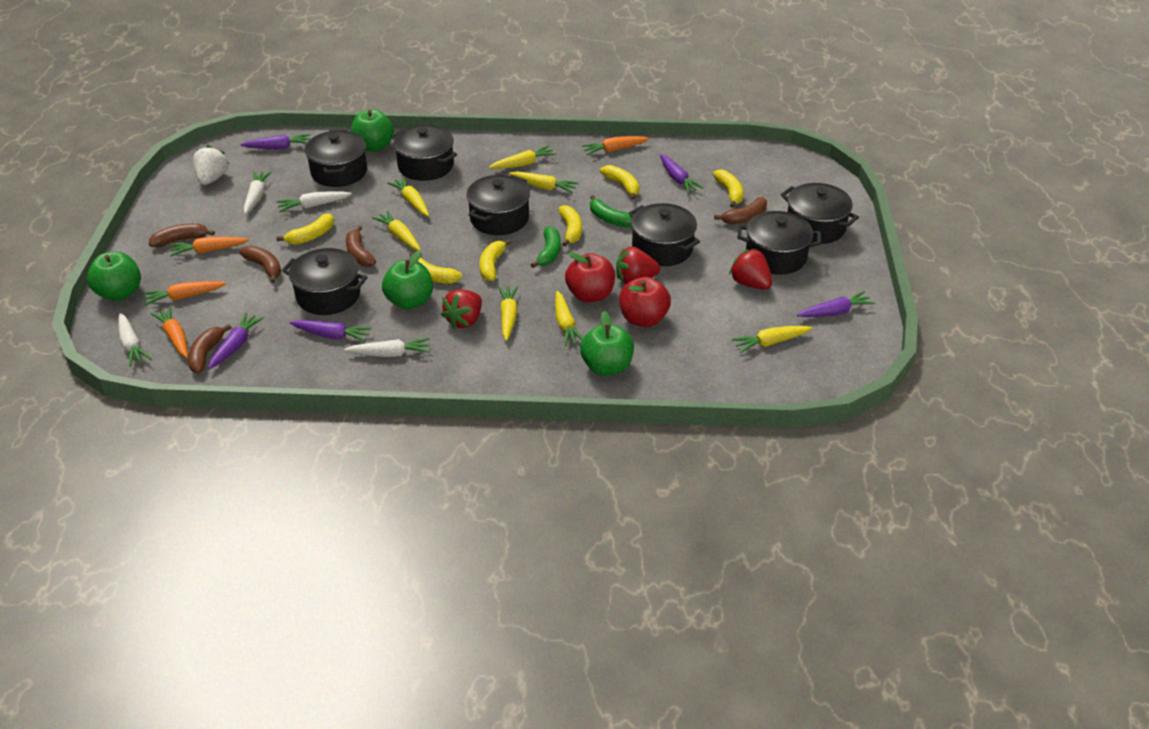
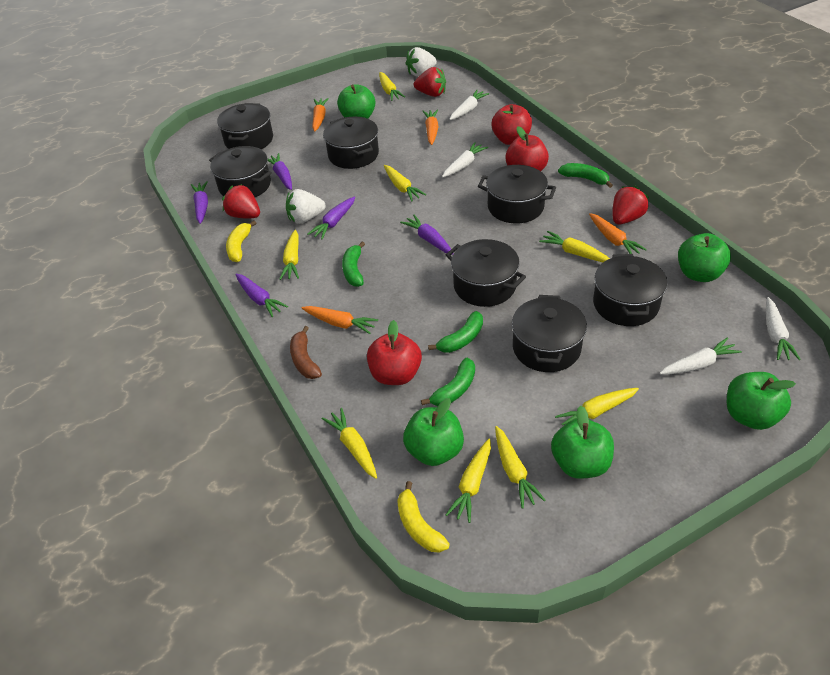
brown banana: [149,223,215,247] [188,324,232,373] [239,246,281,283] [346,226,376,267] [714,197,767,224] = 5 -> [290,326,322,379] = 1
green apple: [87,252,141,301] [351,109,394,152] [382,250,433,309] [580,311,634,376] = 4 -> [337,84,376,119] [403,398,464,466] [551,406,614,479] [678,233,731,282] [727,372,796,430] = 5
green banana: [531,226,561,268] [590,195,632,227] = 2 -> [342,242,365,287] [421,358,475,406] [428,311,483,353] [558,163,613,188] = 4
red apple: [565,252,615,303] [619,277,671,327] = 2 -> [367,320,422,385] [492,104,532,145] [506,126,549,171] = 3
white strawberry: [193,145,229,185] = 1 -> [286,189,326,224] [405,47,437,76] = 2
yellow banana: [277,213,334,245] [409,252,462,284] [480,239,511,281] [558,205,582,246] [600,165,640,200] [713,169,744,208] = 6 -> [226,221,256,262] [397,481,450,553] = 2
yellow carrot: [372,211,421,251] [387,177,429,216] [489,146,556,169] [498,286,519,341] [509,171,579,193] [555,291,583,346] [732,326,813,353] = 7 -> [280,230,299,280] [322,408,377,479] [379,72,405,101] [384,165,426,201] [446,439,491,523] [495,426,546,509] [539,231,610,262] [555,388,639,425] = 8

